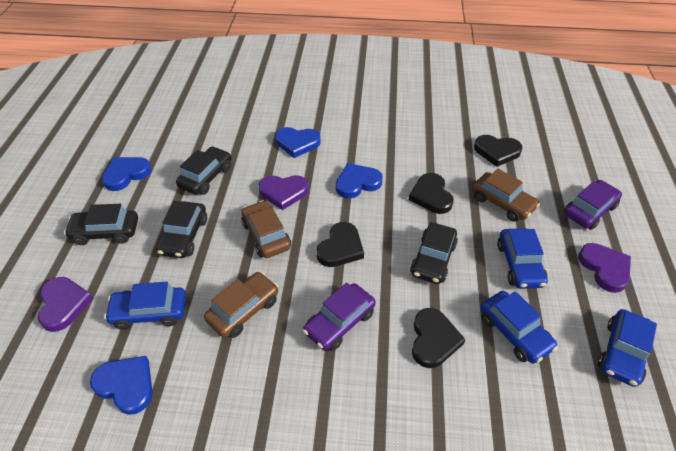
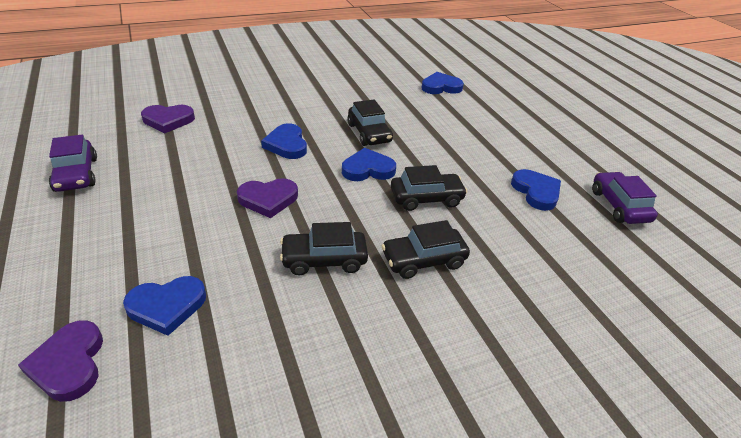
black heart: [316,222,364,267] [409,173,454,214] [412,308,466,368] [474,135,523,167] = 4 -> none = 0
blue car: [104,282,186,330] [480,291,558,364] [497,228,548,289] [598,309,657,387] = 4 -> none = 0
blue heart: [90,356,153,415] [102,157,152,191] [275,127,321,158] [336,163,383,199] = 4 -> [123,276,206,336] [261,124,307,159] [342,148,396,181] [421,72,464,94] [511,169,561,211] = 5
brown car: [204,272,278,338] [241,200,291,258] [472,169,540,222] = 3 -> none = 0

